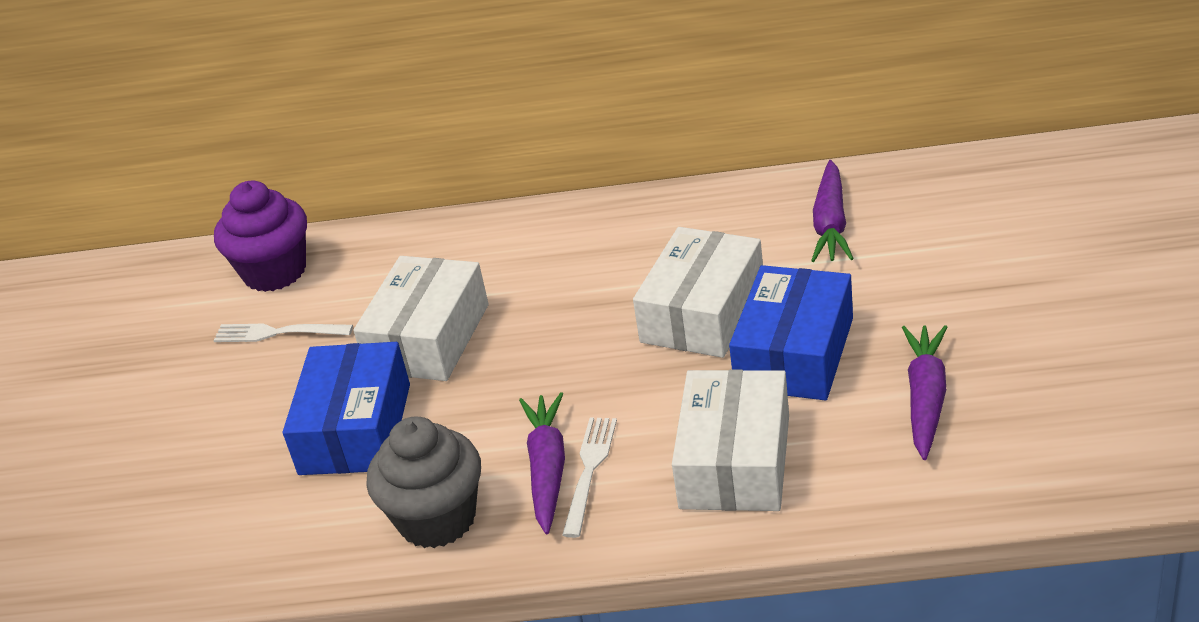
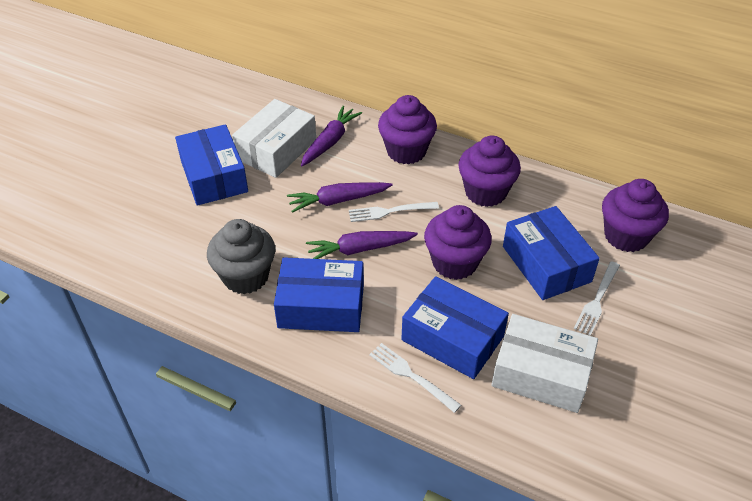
blue box: [283,342,410,475] [729,265,853,400] = 2 -> [175,124,248,206] [274,257,364,332] [401,276,509,379] [503,206,600,300] = 4
purple cupcake: [214,181,307,292] = 1 -> [378,95,437,164] [424,205,492,280] [458,135,521,207] [602,179,669,252] = 4
white box: [353,256,489,381] [633,227,763,358] [672,370,789,511] = 3 -> [232,99,316,178] [491,314,598,413] = 2
white fork: [213,324,353,342] [562,417,617,538] = 2 -> [349,202,439,222] [369,343,461,413] [574,261,620,336] = 3

